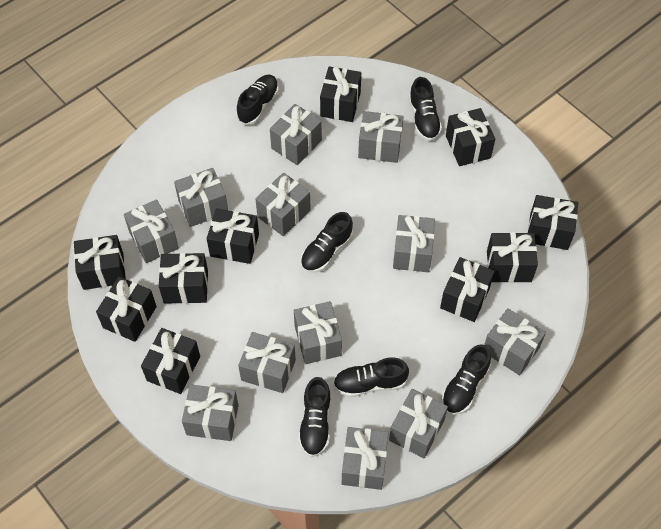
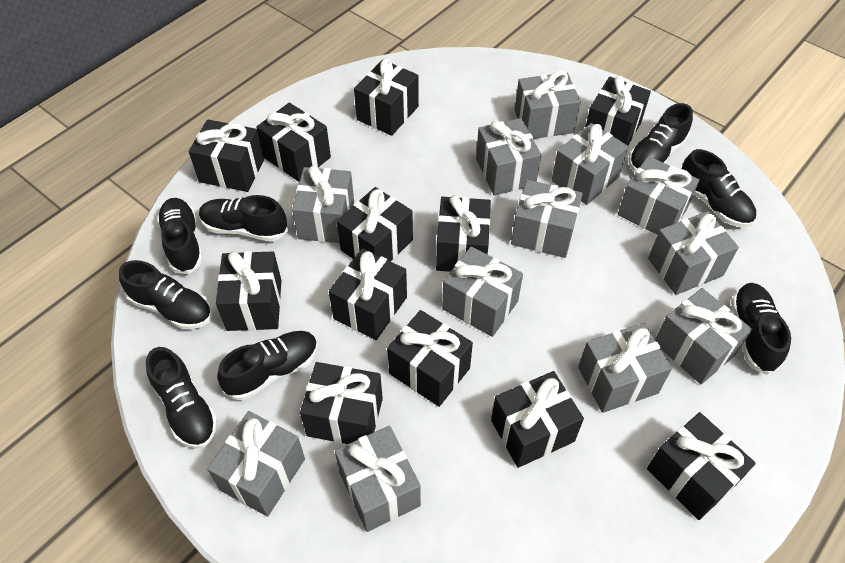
black gift: [74,235,126,290] [96,276,157,342] [141,328,200,394] [159,253,208,304] [207,208,259,264] [320,66,361,122] [440,257,495,322] [446,108,495,166] [487,232,538,283] [528,195,578,250] = 10 -> [189,119,264,192] [216,251,282,331] [257,102,331,182] [300,362,383,444] [329,248,407,340] [337,187,413,261] [354,59,419,136] [387,310,473,407] [436,195,491,272] [491,371,584,468] [585,76,651,145] [647,412,756,520] = 12
black shoe: [236,74,279,125] [298,377,331,457] [301,212,353,273] [333,357,409,397] [409,77,442,141] [442,344,491,415] = 6 -> [119,260,212,329] [146,347,218,449] [157,198,203,274] [199,195,288,242] [217,331,318,400] [629,103,693,172] [682,149,756,228] [731,283,791,375] = 8

